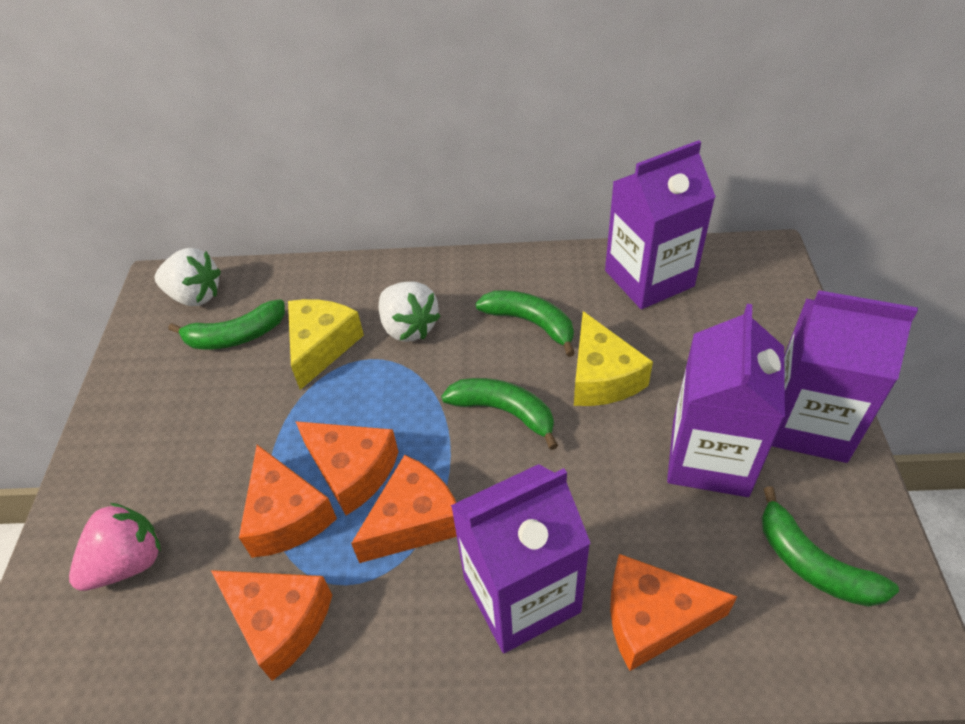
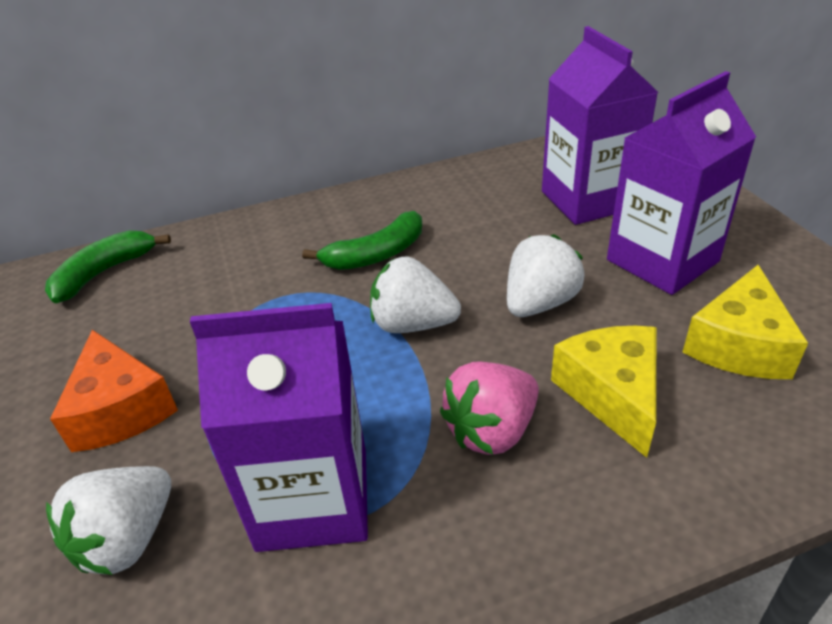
green banana: [168,299,285,350] [441,378,558,450] [475,290,575,357] [762,487,899,607] = 4 -> [45,230,171,303] [302,211,422,270] = 2
orange cheese: [211,570,332,681] [239,445,337,558] [295,421,398,515] [351,455,457,563] [610,554,737,671] = 5 -> [50,330,178,452] = 1
purple carton: [451,464,591,653] [605,140,716,309] [667,304,785,497] [772,290,918,463] = 4 -> [190,303,368,552] [542,26,658,225] [607,71,756,295] = 3
white strawberry: [155,248,221,306] [379,282,441,342] = 2 -> [46,466,171,575] [370,256,461,333] [507,234,585,317] = 3

